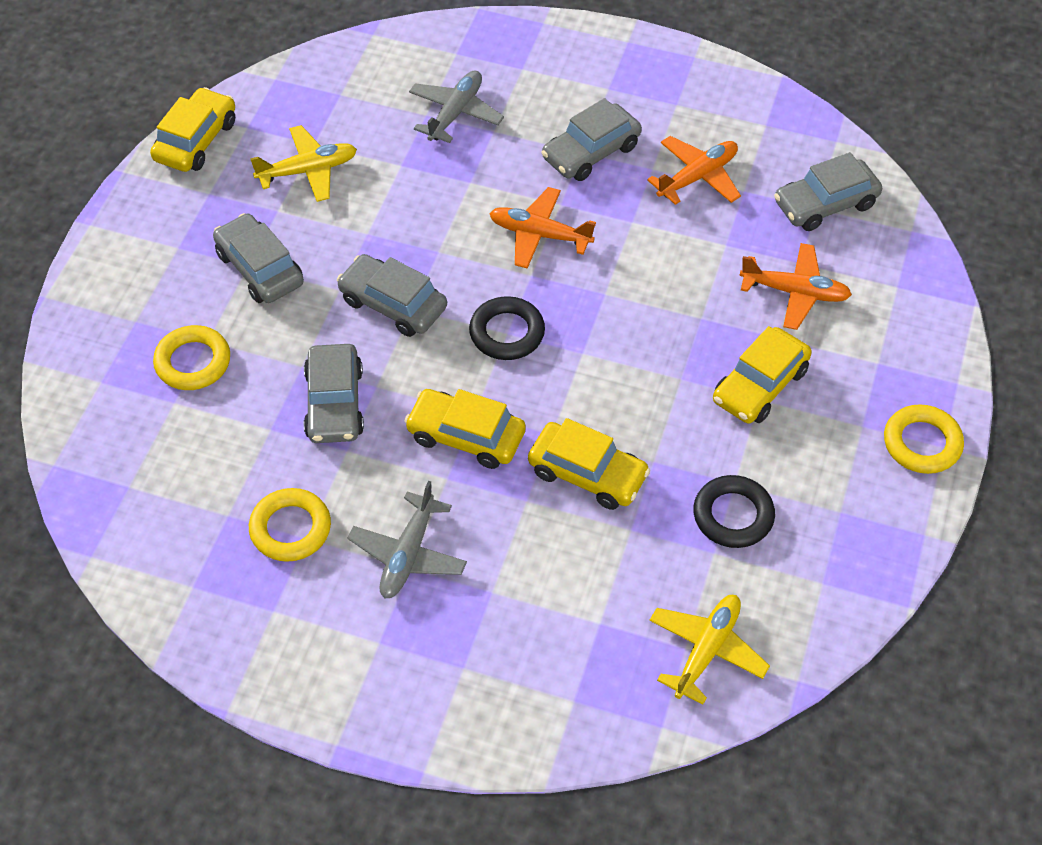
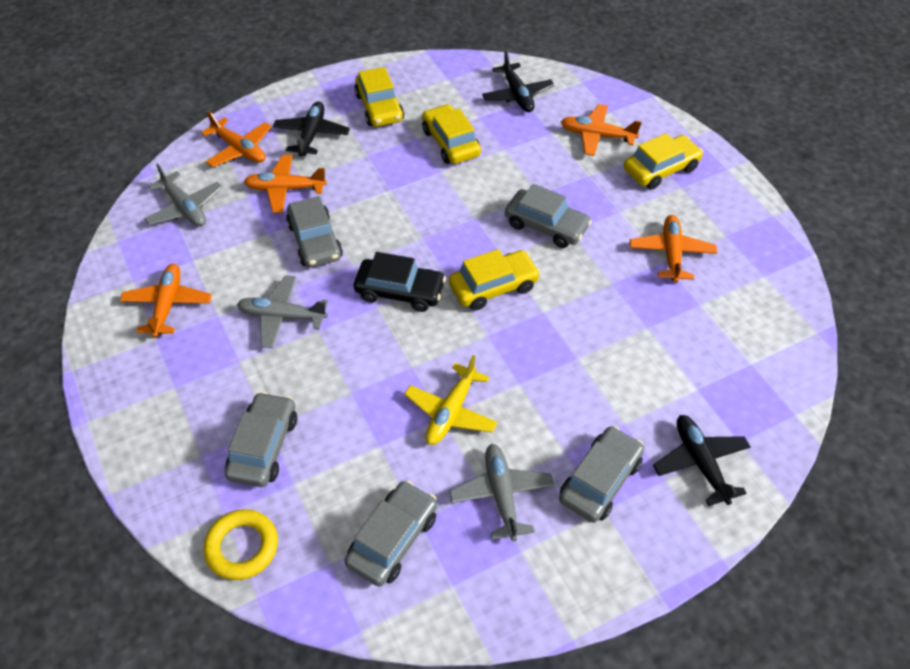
black car: none = 0 -> [354,252,446,312] = 1
black plane: none = 0 -> [273,101,350,156] [482,51,554,112] [653,415,750,506] = 3
black ring: [469,296,545,360] [693,475,775,548] = 2 -> none = 0
grey plane: [348,481,467,599] [409,70,504,143] = 2 -> [144,164,223,226] [237,275,328,348] [449,444,554,541] = 3
orange plane: [489,187,596,269] [647,136,741,205] [739,243,852,330] = 3 -> [120,264,212,338] [201,111,271,167] [244,155,327,213] [561,104,642,156] [630,215,717,283] = 5
yellow plane: [250,125,357,202] [649,595,770,705] = 2 -> [404,355,498,445] = 1
yellow ring: [153,325,230,390] [249,488,331,562] [884,404,964,474] = 3 -> [204,509,278,580] = 1

